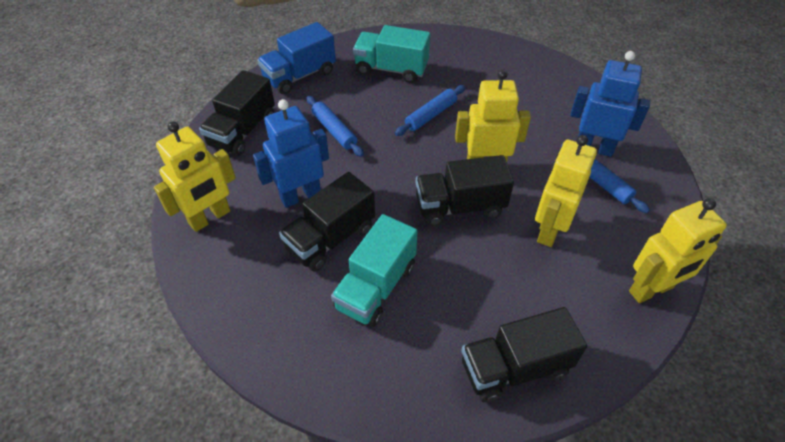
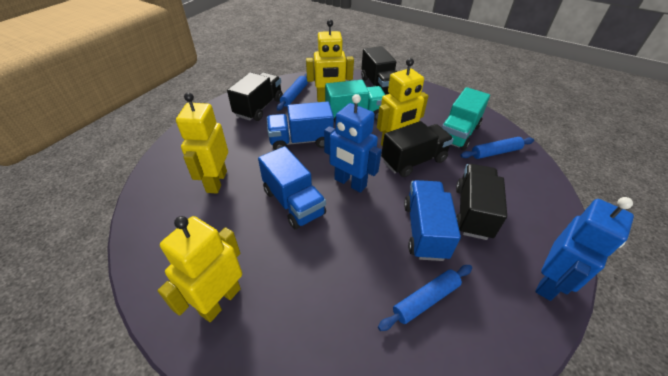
blue truck: [257,22,336,94] = 1 -> [258,146,326,229] [267,101,334,150] [404,180,461,261] = 3

